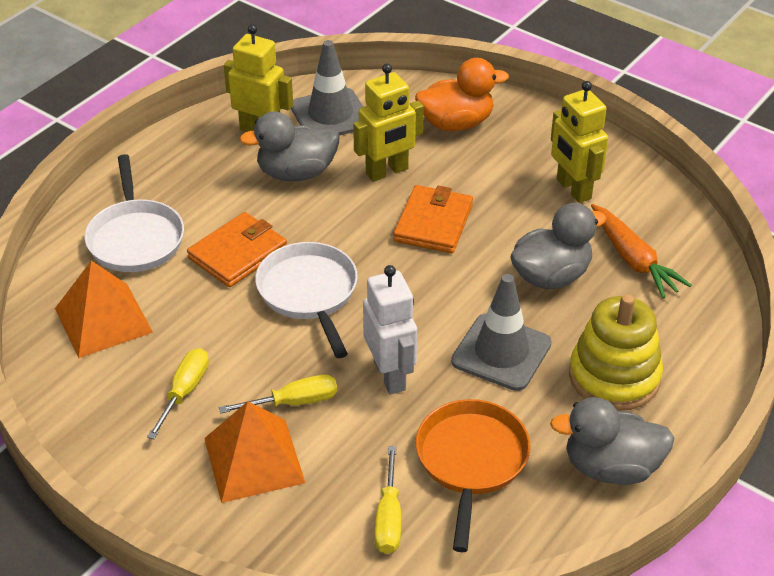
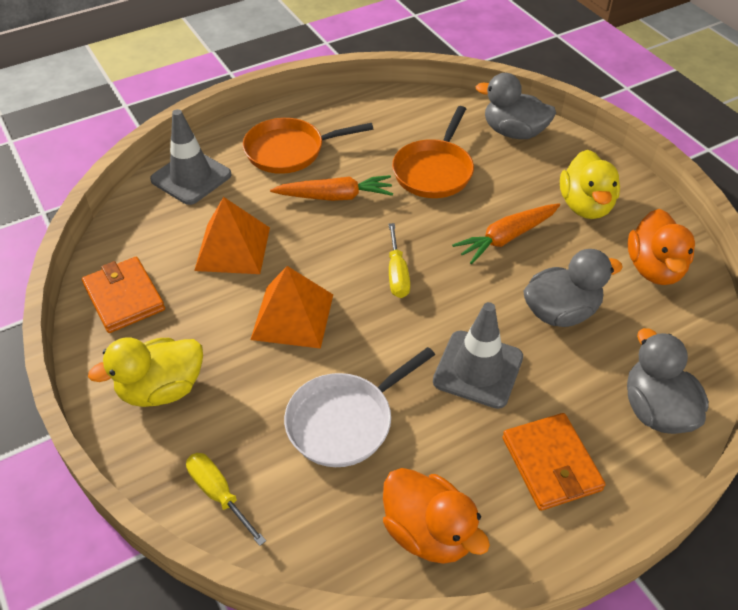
orange carrot: [591,204,692,298] = 1 -> [270,175,393,201] [452,203,560,264] = 2
orange duck: [415,58,509,131] = 1 -> [383,468,490,564] [628,209,695,285] = 2
orange pan: [415,399,530,552] = 1 -> [243,118,373,174] [392,106,474,198] = 2
white pan: [85,154,184,272] [255,242,358,358] = 2 -> [284,347,435,467] = 1
white robot: [363,265,417,394] = 1 -> none = 0
yellow duck: none = 0 -> [88,337,203,407] [560,150,620,219] = 2
yellow robot: [224,24,293,132] [353,64,424,182] [551,81,608,203] = 3 -> none = 0
yellow screwdriver: [147,348,209,439] [219,375,337,413] [375,446,401,554] = 3 -> [186,453,266,546] [389,223,410,298] = 2
yellow stacking toy: [569,294,663,411] = 1 -> none = 0

